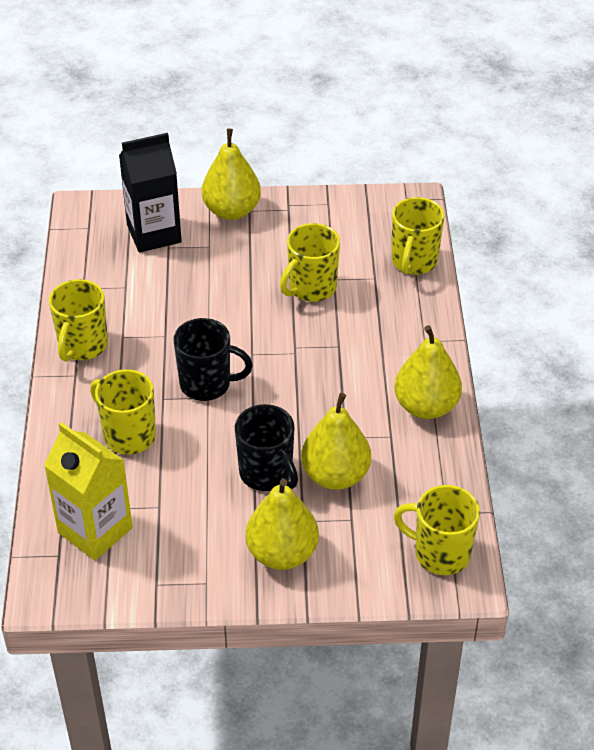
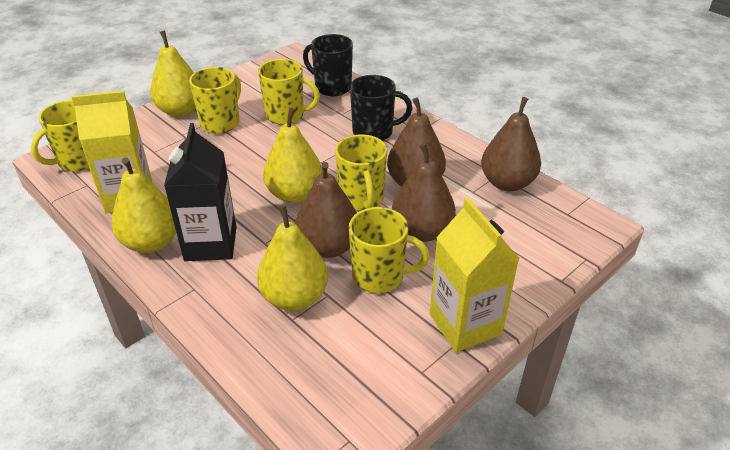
brown pear: none = 0 -> [295,162,357,258] [387,97,446,187] [392,143,456,242] [481,97,541,191] = 4
yellow carton: [44,422,133,560] = 1 -> [72,91,152,213] [430,198,520,352] = 2

